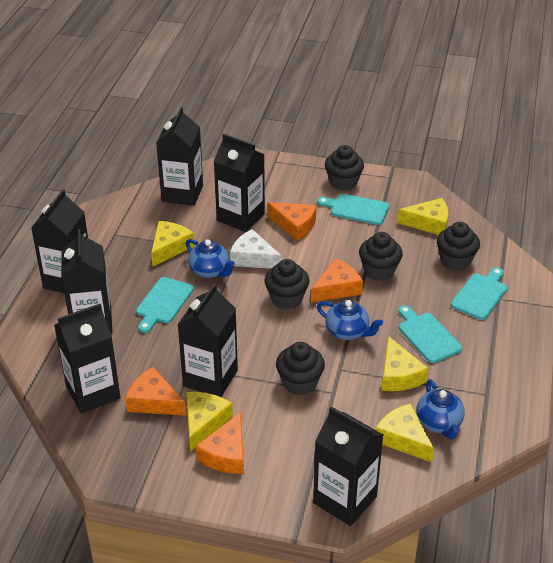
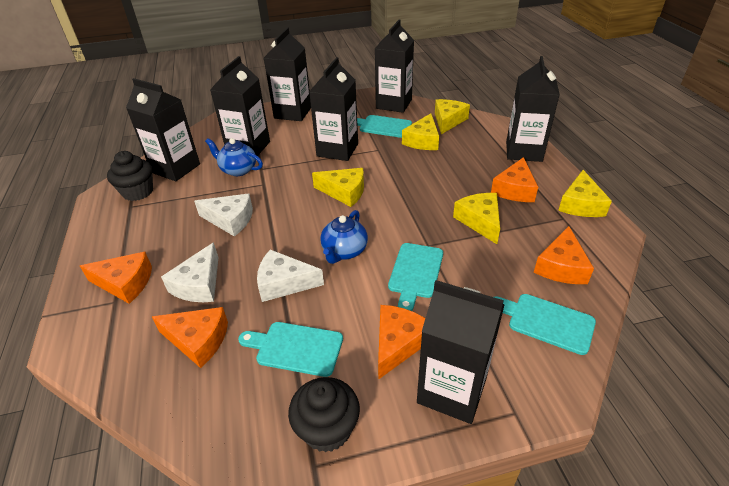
black cupcake: [264,259,309,309] [276,342,325,395] [325,145,364,191] [359,232,403,281] [437,222,480,271] = 5 -> [107,151,153,201] [288,377,360,453] = 2
blue teapot: [186,239,235,278] [317,300,383,340] [416,379,465,439] = 3 -> [205,138,263,176] [320,210,368,264] = 2
orange cheese: [126,367,186,416] [196,412,244,474] [267,202,316,241] [311,258,363,302] = 4 -> [80,252,152,304] [152,307,228,368] [378,305,425,380] [491,157,538,202] [534,226,594,284] = 5
white cheese: [230,229,282,269] = 1 -> [161,242,219,302] [194,194,253,236] [257,250,324,302] = 3

